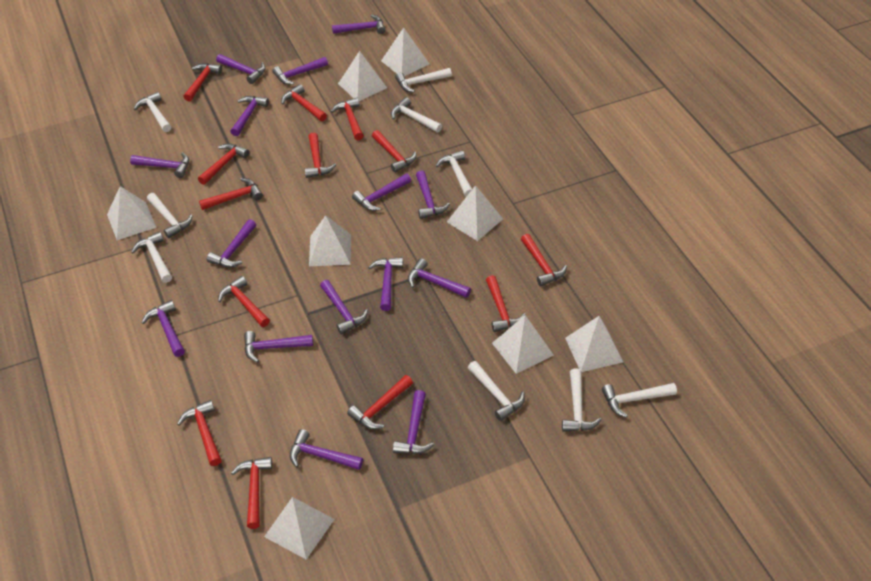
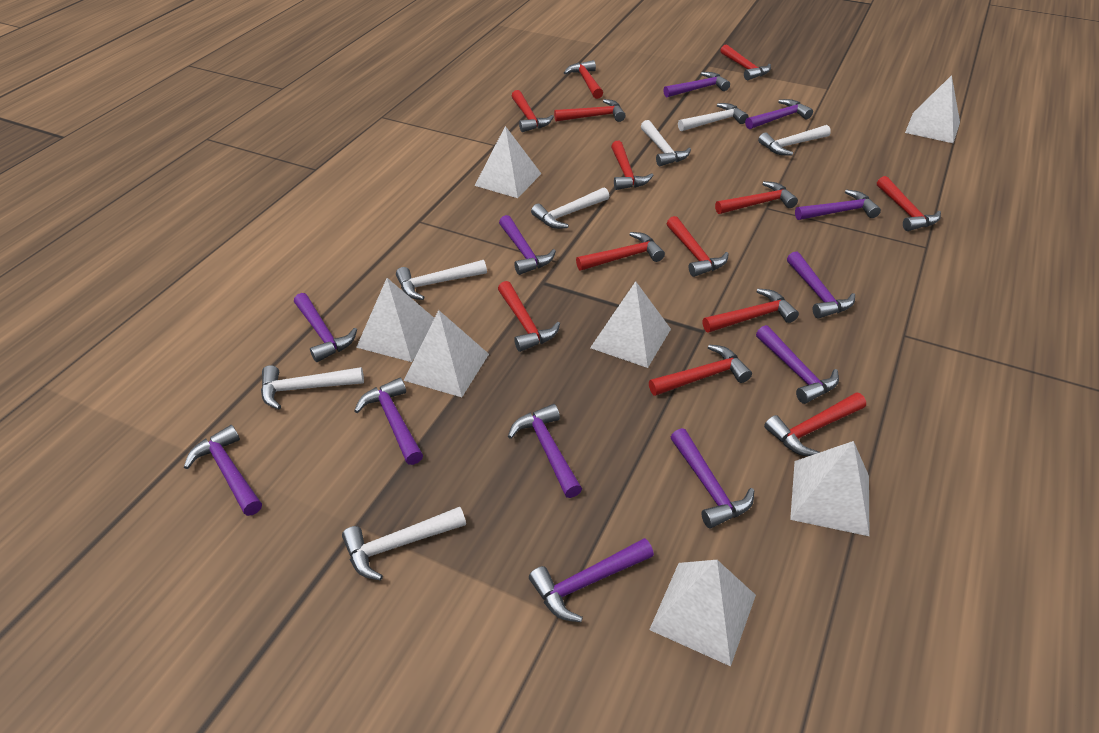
purple hammer: [130,152,189,178] [142,300,185,357] [207,219,256,267] [216,54,266,84] [231,96,269,136] [244,331,313,363] [272,57,328,85] [290,429,363,470] [320,280,368,334] [332,14,385,34] [352,174,411,211] [368,257,403,311] [393,390,434,454] [408,258,471,298] [416,170,450,219] = 15 -> [184,425,262,516] [294,293,357,362] [354,378,423,465] [499,215,556,275] [508,404,582,498] [529,538,654,622] [663,72,730,98] [670,428,754,528] [745,99,813,129] [756,325,839,404] [787,251,855,319] [795,190,881,220] = 12
white hammer: [131,232,172,283] [134,92,171,132] [147,193,192,238] [391,97,442,133] [395,68,452,93] [436,150,472,197] [468,361,525,421] [562,368,601,432] [602,383,677,418] = 9 -> [261,365,364,409] [342,507,466,580] [396,260,487,300] [531,187,609,229] [641,120,691,166] [678,103,749,131] [758,125,831,155] = 7
white pyramid: [107,186,157,240] [264,497,335,560] [309,215,351,266] [338,51,387,101] [381,27,429,76] [447,185,503,241] [492,315,554,374] [565,316,623,372] = 8 -> [356,278,434,362] [404,310,489,397] [475,126,541,198] [590,281,671,368] [649,560,756,666] [790,441,869,536] [905,75,960,143] = 7

